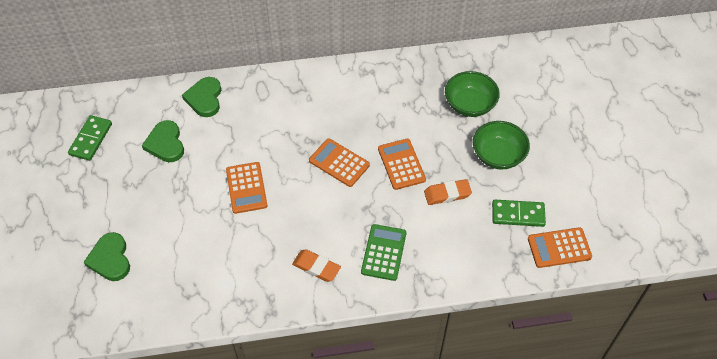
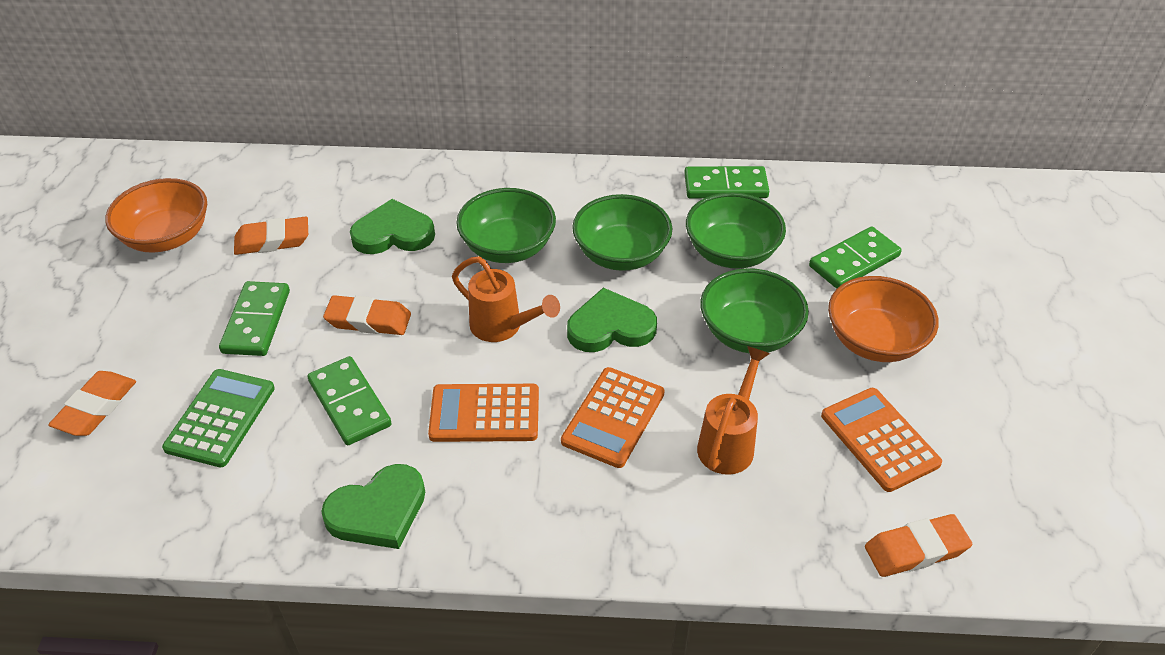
green bowl: [445,71,500,117] [473,121,530,169] = 2 -> [456,188,556,263] [572,194,673,271] [686,192,786,269] [700,268,809,354] = 4
green domino: [68,115,112,161] [492,200,546,227] = 2 -> [219,281,290,356] [307,356,392,445] [684,166,769,198] [809,226,902,289] = 4
orange bowl: none = 0 -> [105,178,207,253] [828,276,939,362] = 2
orange calculator: [226,162,268,214] [309,138,370,187] [378,139,426,190] [528,227,592,268] = 4 -> [428,384,539,442] [561,367,665,468] [821,388,942,492] = 3
orange eraser: [292,249,341,282] [424,179,472,205] = 2 -> [48,371,136,436] [234,216,308,255] [323,295,411,335] [865,514,972,577] = 4
orange watering can: none = 0 -> [452,257,560,342] [697,346,770,475] = 2

